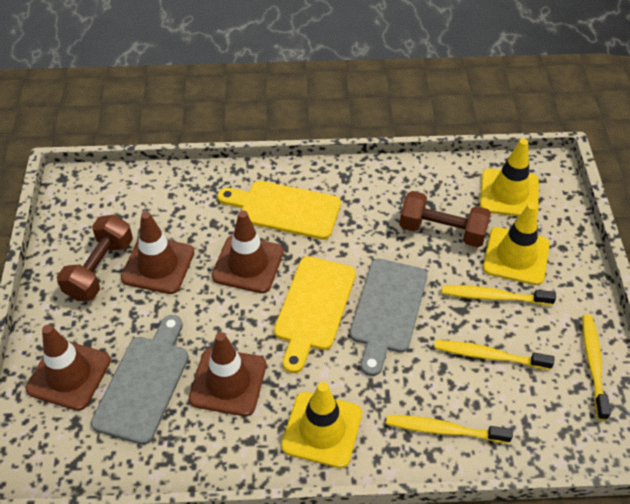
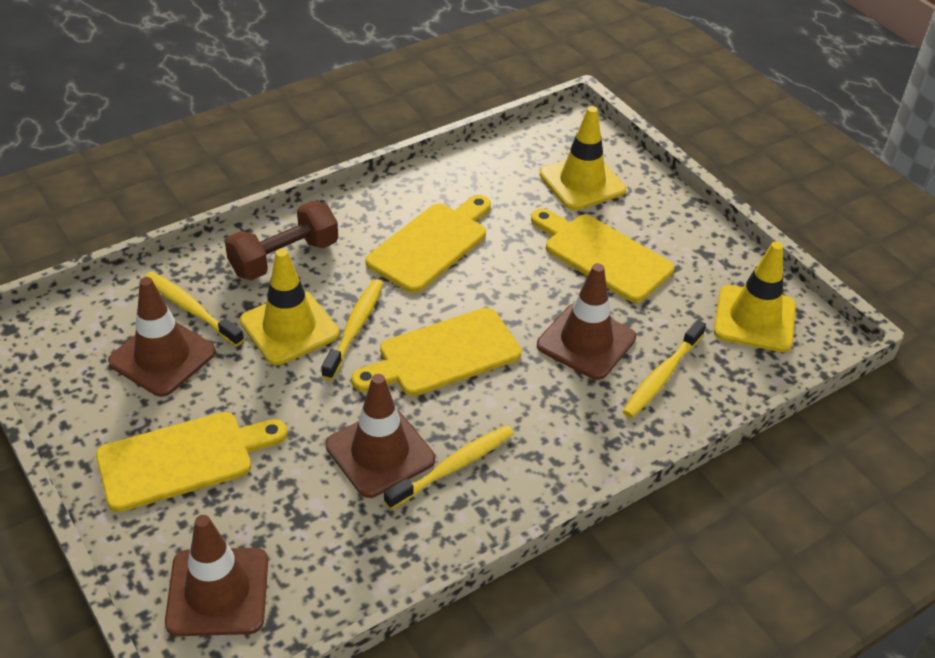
brown dumbbell: [57,215,133,301] [399,191,491,247] = 2 -> [225,201,338,280] = 1
grey cutting board: [91,315,189,445] [350,259,427,376] = 2 -> none = 0
yellow cutting board: [218,181,341,240] [274,256,356,373] = 2 -> [96,412,287,512] [351,308,522,396] [366,195,491,293] [531,208,674,303] = 4

